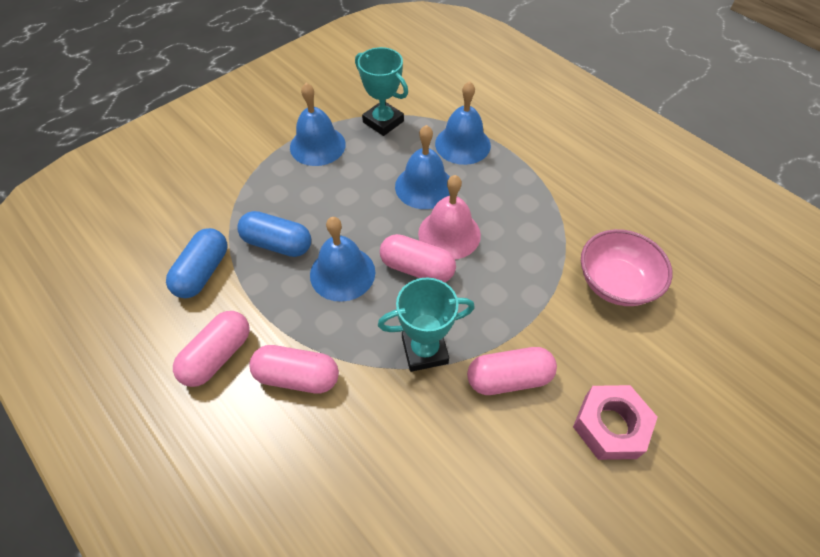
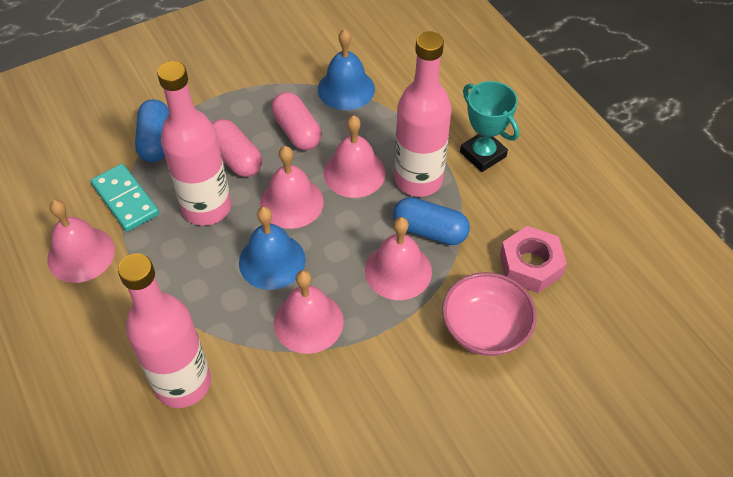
blue bell: [290,83,346,166] [310,217,375,302] [395,125,450,209] [435,81,491,165] = 4 -> [239,207,306,290] [318,29,375,110] = 2
pink bell: [418,175,481,259] = 1 -> [47,200,115,283] [260,146,324,229] [274,270,344,354] [324,115,386,198] [365,217,432,300] = 5
pink bottle: none = 0 -> [118,253,211,408] [157,61,231,226] [395,31,452,197] = 3
pink capsule: [173,311,250,387] [249,345,339,394] [380,234,456,282] [467,347,557,395] = 4 -> [212,119,262,177] [271,92,322,150] = 2
turquoise domino: none = 0 -> [91,164,159,232] = 1
turquoise trophy: [355,47,408,136] [378,278,475,372] = 2 -> [460,81,519,172] = 1

